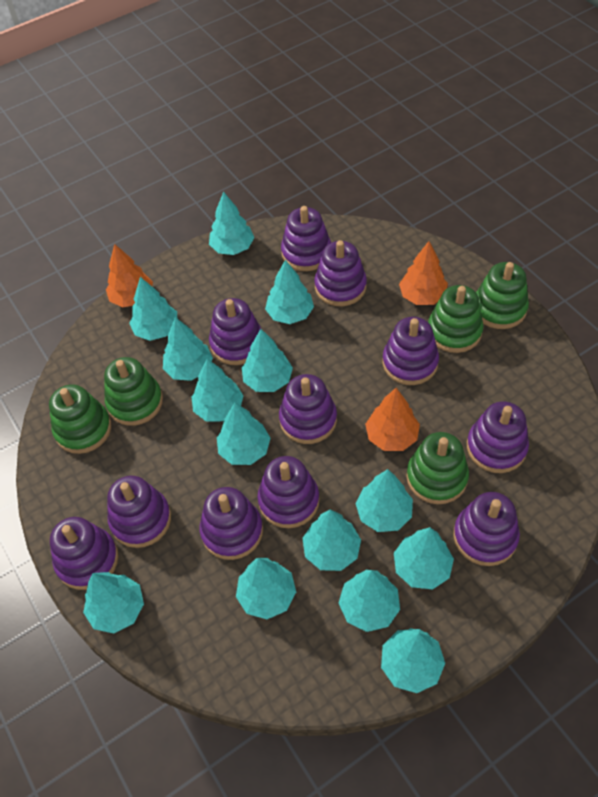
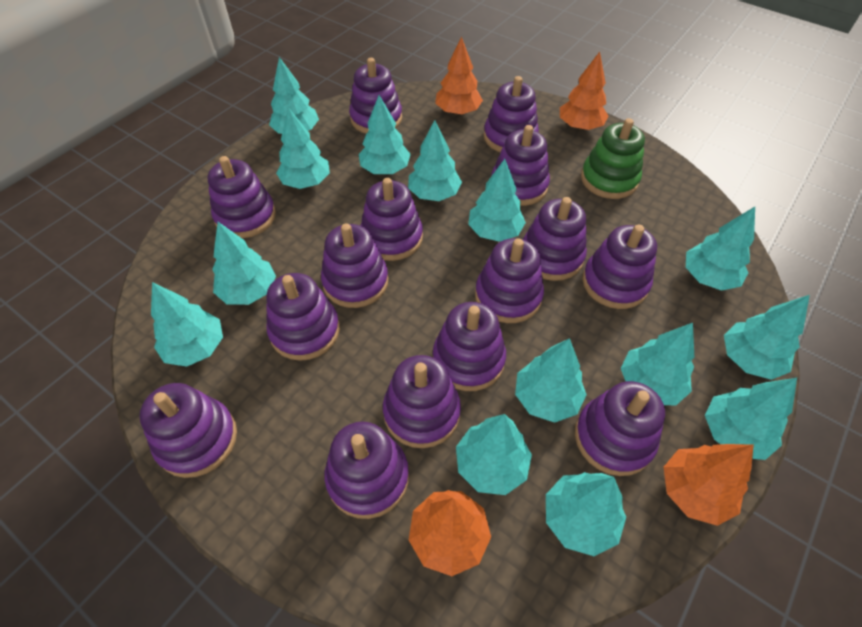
green stacking toy: [49,385,111,454] [104,357,163,426] [406,432,469,504] [428,285,483,353] [476,262,529,329] = 5 -> [581,118,645,199] = 1
orange tree: [106,244,153,307] [365,388,420,451] [399,241,448,305] = 3 -> [409,490,491,576] [435,37,483,115] [560,52,608,130] [664,444,754,526] = 4
purple stacking toy: [50,517,119,590] [107,476,171,548] [200,487,263,560] [209,298,261,365] [257,456,319,528] [279,374,337,444] [281,206,331,271] [314,240,367,306] [383,317,439,385] [453,492,520,566] [467,401,529,473] = 11 -> [139,383,237,478] [208,156,276,238] [266,273,340,361] [321,223,388,308] [325,422,409,519] [349,58,402,134] [361,178,423,261] [383,355,461,448] [433,302,506,391] [475,238,544,323] [484,76,539,152] [491,125,550,206] [523,197,587,281] [575,381,665,476] [582,225,657,309] = 15

